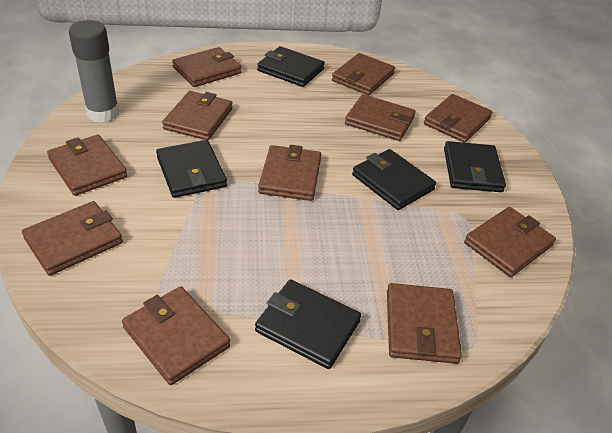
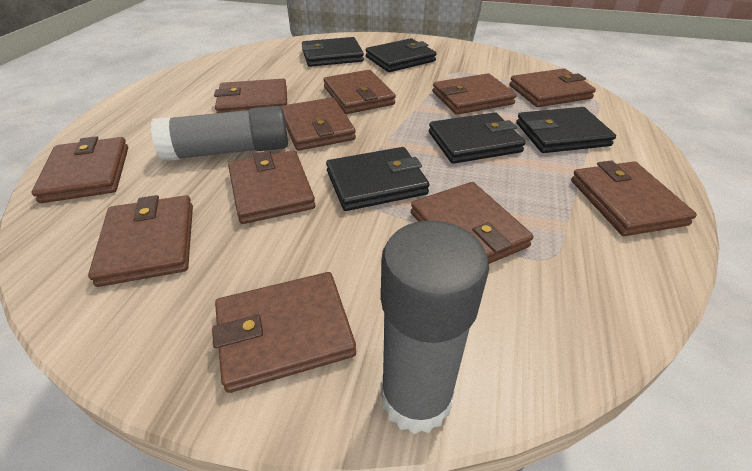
grey glue stick: [69,20,119,123] = 1 -> [151,106,288,161] [381,220,489,434] = 2

